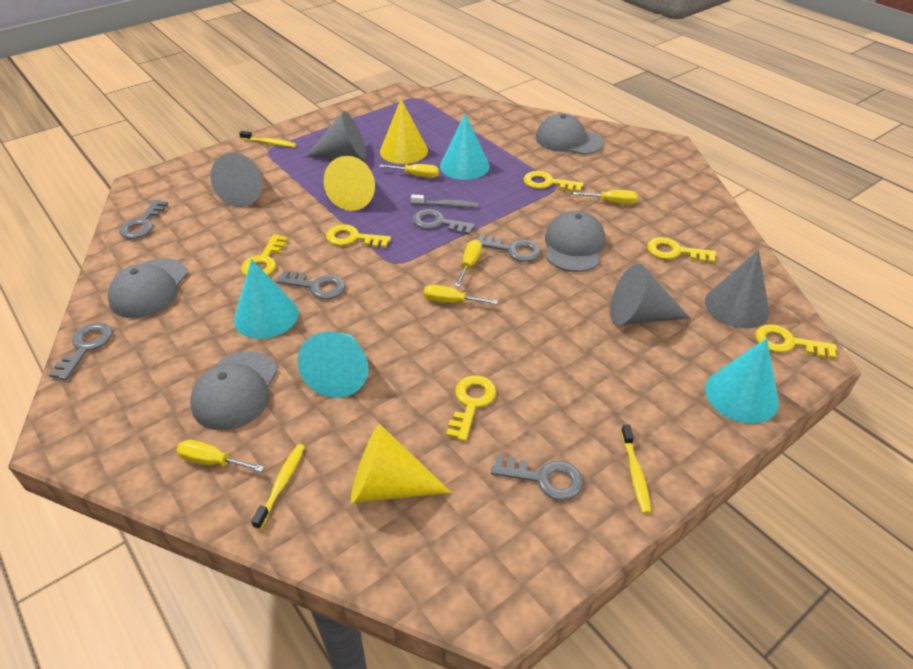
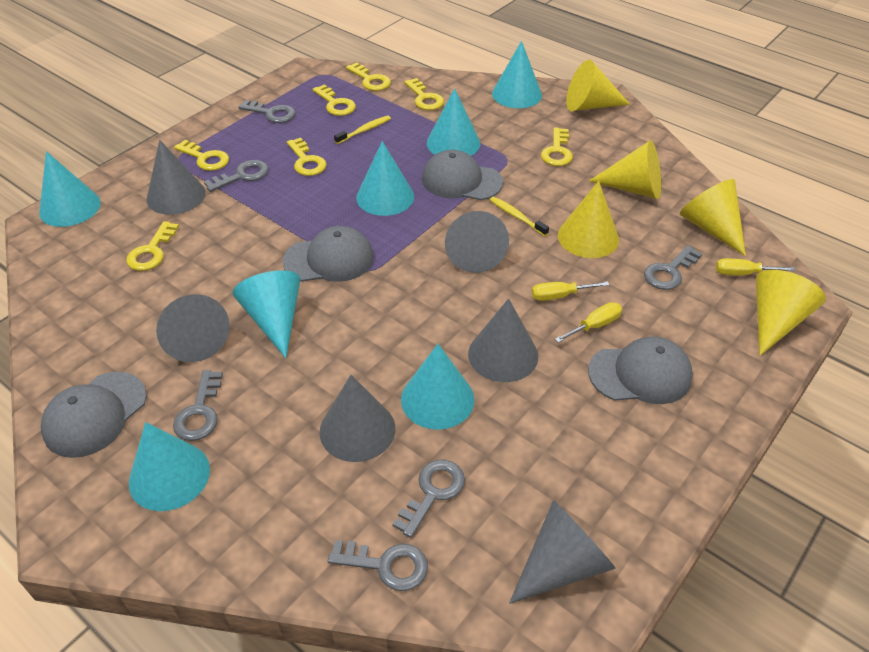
grey cone: [210,152,262,207] [305,111,366,159] [610,263,690,325] [705,250,770,329] = 4 -> [147,140,206,215] [156,294,230,362] [320,375,395,462] [445,211,509,273] [468,298,538,382] [509,500,616,604] = 6
grey toothbrush: [411,194,478,208] = 1 -> none = 0
turquoise cone: [234,259,298,339] [297,332,368,398] [440,113,490,180] [705,338,779,424] = 4 -> [39,151,101,227] [129,422,210,511] [232,270,300,358] [356,141,414,216] [401,344,475,430] [427,88,480,156] [492,41,542,108] = 7
yellow cone: [324,156,375,211] [351,424,452,503] [380,99,428,164] = 3 -> [558,181,619,258] [566,60,630,111] [589,140,661,199] [680,179,746,256] [756,270,826,356] = 5
yellow key: [241,234,288,276] [326,224,391,248] [446,375,496,441] [524,171,584,192] [647,237,716,263] [755,324,837,359] = 6 -> [126,221,179,271] [174,140,229,171] [287,138,327,176] [312,84,356,116] [346,62,391,91] [404,78,444,110] [541,127,573,166] = 7
yellow screwdriver: [177,440,264,472] [379,164,439,178] [424,285,498,304] [455,240,482,287] [573,190,638,204] = 5 -> [532,281,609,301] [555,302,622,343] [716,258,795,275] = 3
yellow toothbrush: [239,131,297,147] [251,444,305,530] [621,425,651,514] = 3 -> [334,116,391,144] [490,197,549,236] = 2

